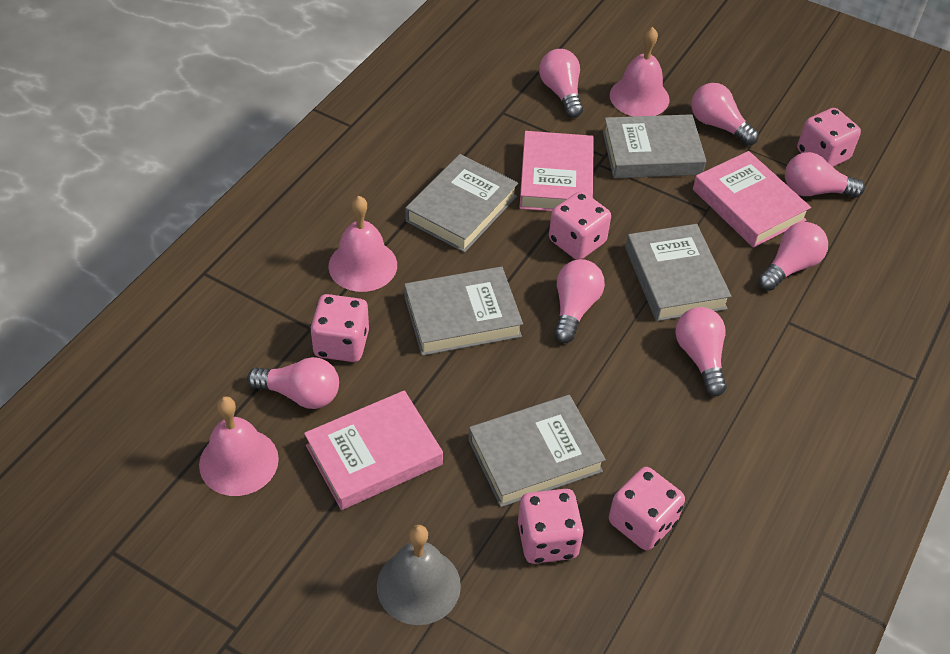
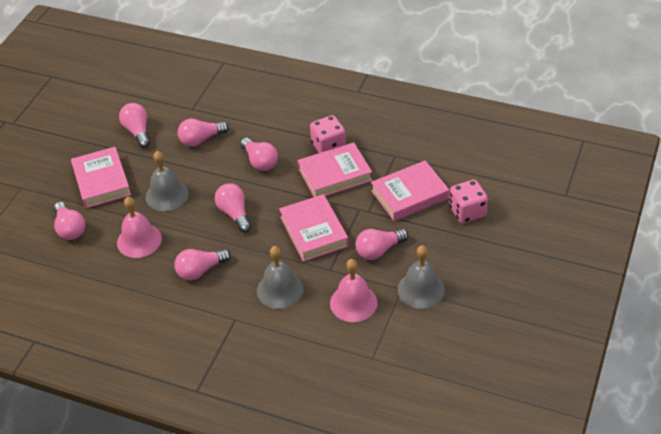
grey bell: [377,525,461,625] = 1 -> [146,151,189,211] [257,246,304,309] [397,245,445,309] = 3
grey book: [404,267,523,356] [405,154,518,253] [468,395,606,507] [603,114,706,178] [625,224,731,321] = 5 -> none = 0
pink bell: [199,396,279,496] [328,196,397,292] [610,27,670,116] = 3 -> [117,197,162,258] [330,259,378,322] = 2
pink book: [304,390,443,510] [519,131,594,211] [693,151,811,248] = 3 -> [71,147,131,208] [279,194,349,262] [298,142,372,197] [371,160,449,221] = 4
pink dice: [310,294,369,362] [518,489,584,564] [549,191,611,260] [609,467,685,550] [797,108,861,167] = 5 -> [310,115,346,153] [449,180,488,223] = 2

